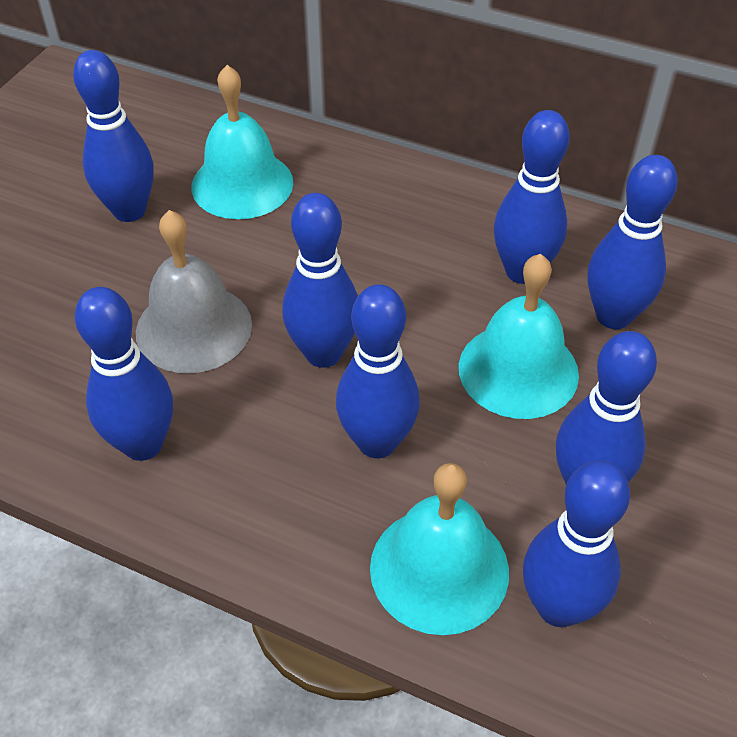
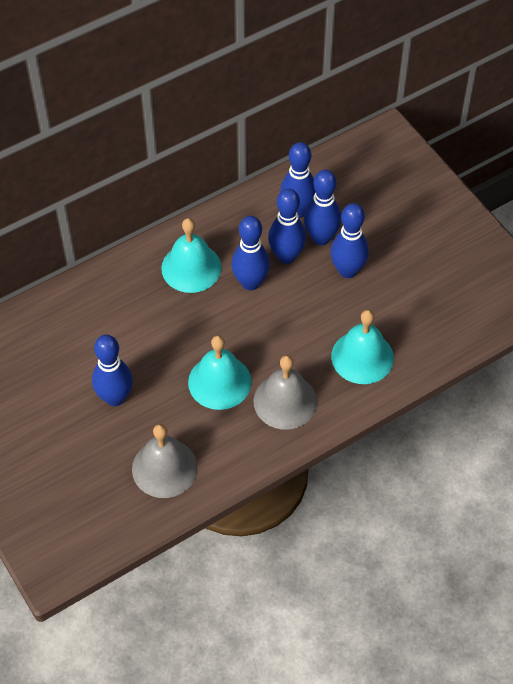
blue bowling pin: [73,50,154,222] [75,287,173,461] [282,193,358,368] [336,284,420,458] [494,110,570,284] [523,460,630,627] [556,331,657,484] [588,155,678,329] = 8 -> [92,335,133,406] [231,216,270,291] [268,188,306,264] [280,142,316,218] [304,170,342,245] [330,203,369,278] = 6
grey bell: [136,210,252,373] = 1 -> [132,424,198,498] [254,355,317,430] = 2

